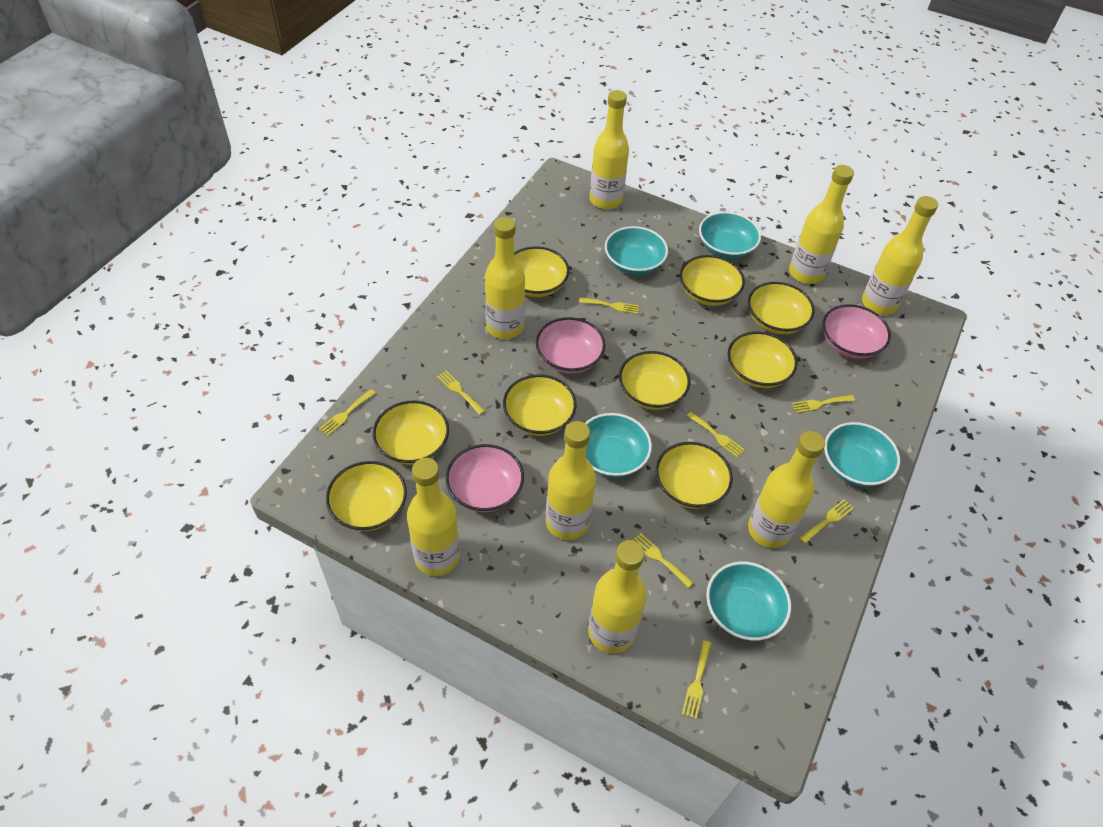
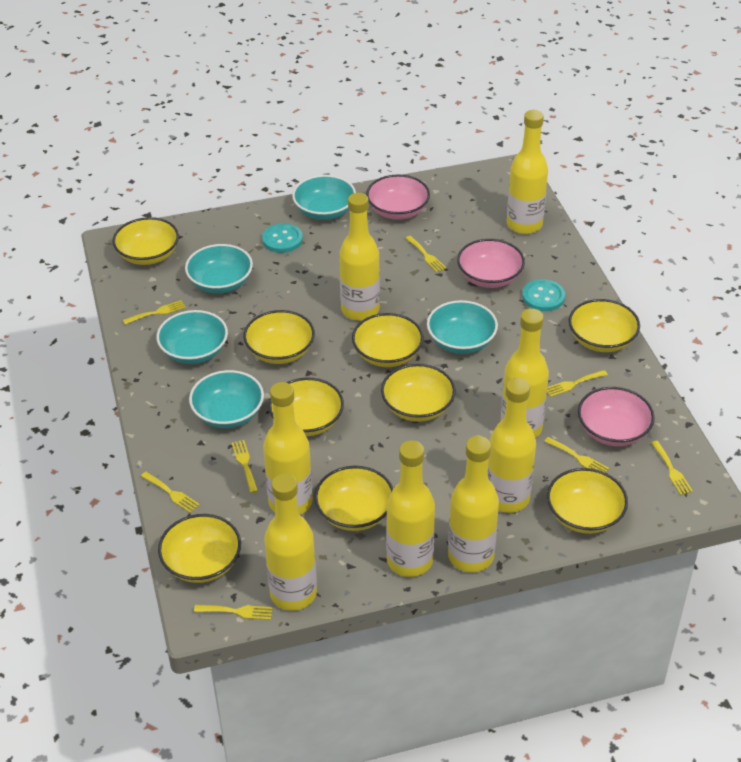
turquoise button: none = 0 -> [262,223,303,253] [522,279,565,311] = 2

